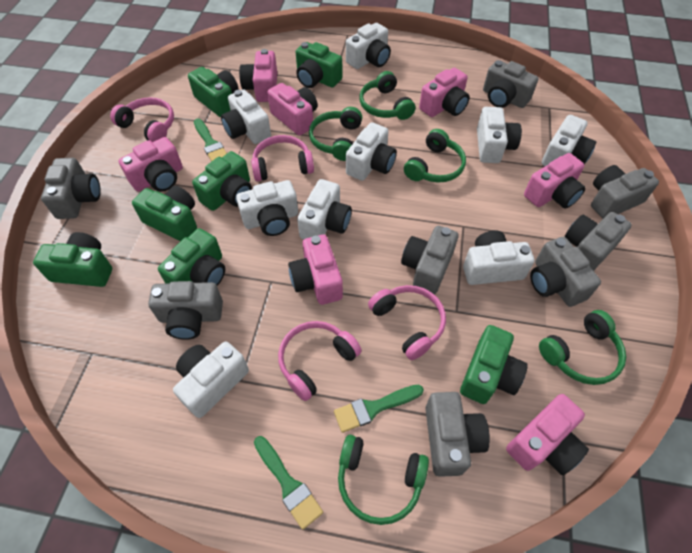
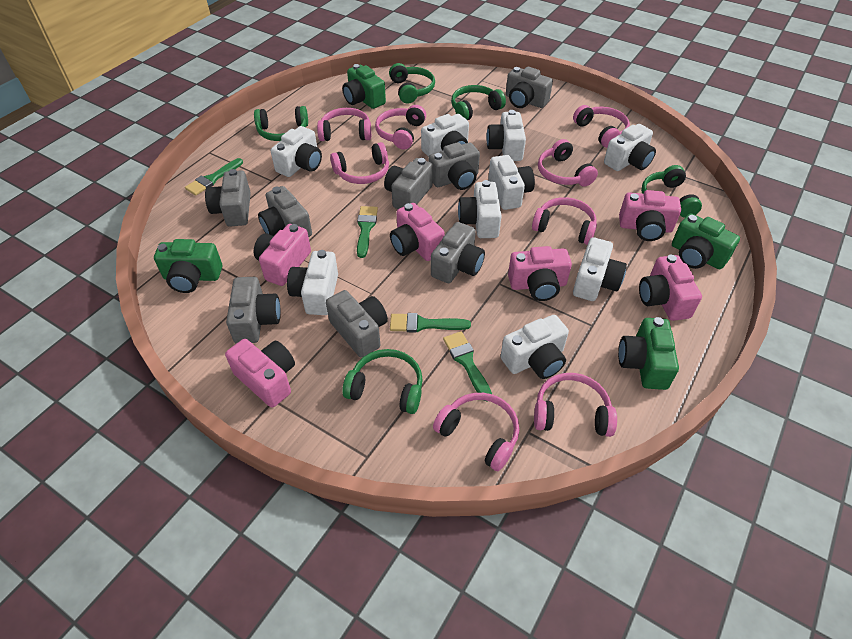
green brush: [194,118,227,161] [254,436,323,530] [334,384,424,433] = 3 -> [185,158,243,196] [357,206,378,258] [390,313,471,333] [443,331,492,402] = 4
green camera: [33,232,112,287] [132,186,197,241] [158,228,225,286] [188,67,239,117] [192,151,252,211] [296,42,342,88] [460,325,528,404] = 7 -> [154,239,222,293] [342,64,386,109] [618,317,679,390] [672,213,740,269] = 4
pink camera: [118,137,183,192] [239,49,277,102] [267,83,318,136] [288,235,343,305] [419,68,470,117] [506,394,589,475] [524,153,586,209] = 7 -> [225,339,295,408] [254,224,311,286] [390,203,445,261] [508,246,572,301] [619,190,681,241] [639,254,702,321] = 6
pink headphones: [110,97,174,142] [251,135,314,181] [278,321,362,401] [368,285,446,360] = 4 -> [317,108,371,141] [330,142,389,184] [375,105,426,149] [433,393,519,471] [532,197,597,245] [534,373,617,437] [538,139,598,187] [573,105,630,148] = 8

